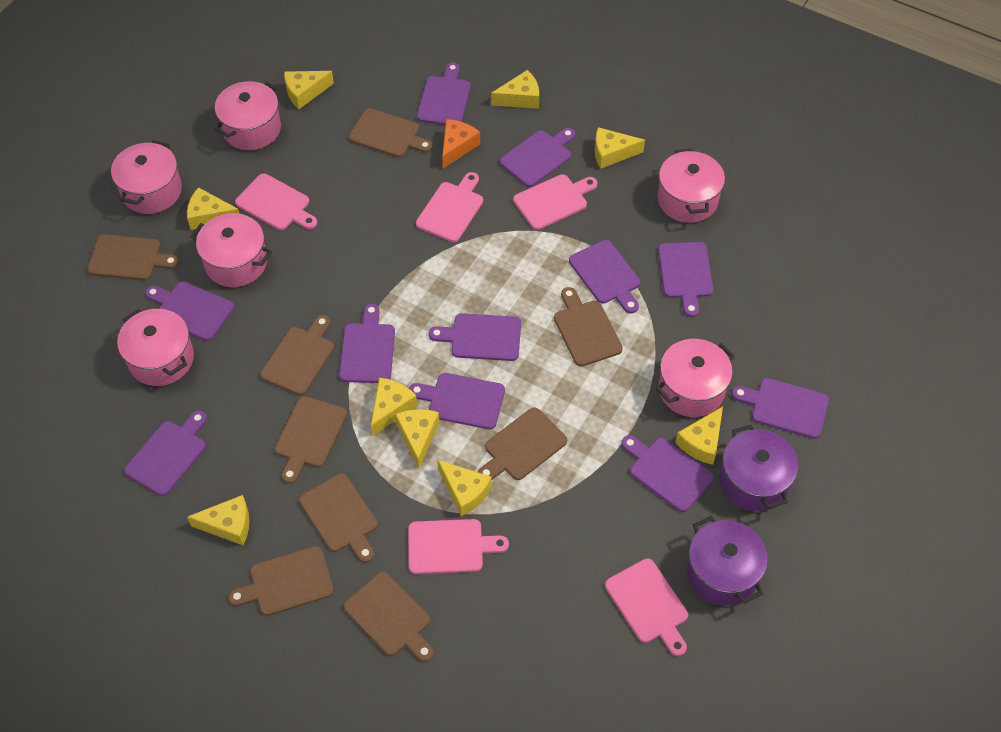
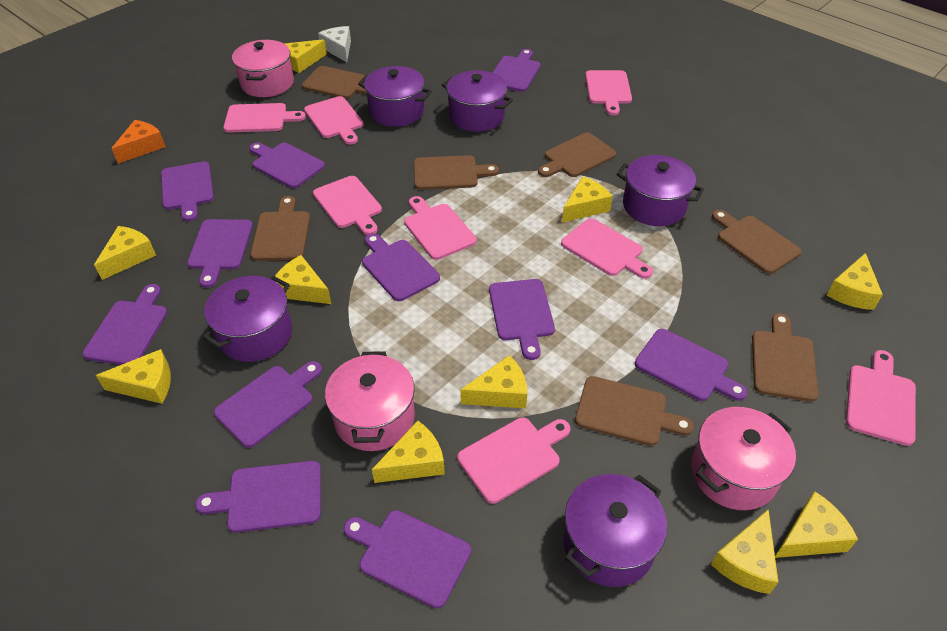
brown cutting board: [87,234,179,280] [228,546,334,616] [260,315,334,395] [275,396,347,484] [299,473,378,563] [343,572,434,662] [349,108,433,158] [478,408,567,480] [554,287,623,367] = 9 -> [250,196,310,261] [302,66,367,99] [414,155,499,190] [538,133,616,177] [575,376,694,446] [712,210,802,274] [752,313,819,402] = 7
pink cutting board: [235,173,317,230] [408,519,509,574] [416,172,483,242] [513,174,597,230] [605,558,688,656] = 5 -> [223,103,306,133] [304,96,364,145] [313,176,382,235] [404,196,477,260] [457,417,570,504] [561,218,653,279] [585,70,632,115] [846,350,916,446] = 8
pink pot: [111,140,182,214] [117,309,194,386] [191,213,272,287] [215,81,281,150] [656,339,735,417] [658,149,725,223] = 6 -> [232,40,294,97] [325,351,415,451] [691,407,796,510] = 3
purple pot: [687,516,768,606] [720,424,798,511] = 2 -> [203,276,292,362] [358,66,432,127] [442,70,513,132] [563,474,667,587] [617,155,704,226] = 5
white cheese: none = 0 -> [318,26,351,62] = 1
yellow cheese: [187,187,240,230] [187,495,249,545] [284,71,334,109] [371,378,417,436] [395,409,440,468] [437,460,492,516] [491,70,539,109] [595,127,645,169] [675,407,723,465] = 9 -> [94,226,156,280] [96,349,171,404] [275,255,331,304] [284,39,327,73] [372,420,445,483] [460,355,527,408] [562,176,613,222] [711,509,778,594] [775,491,858,558] [827,253,883,310] = 10

